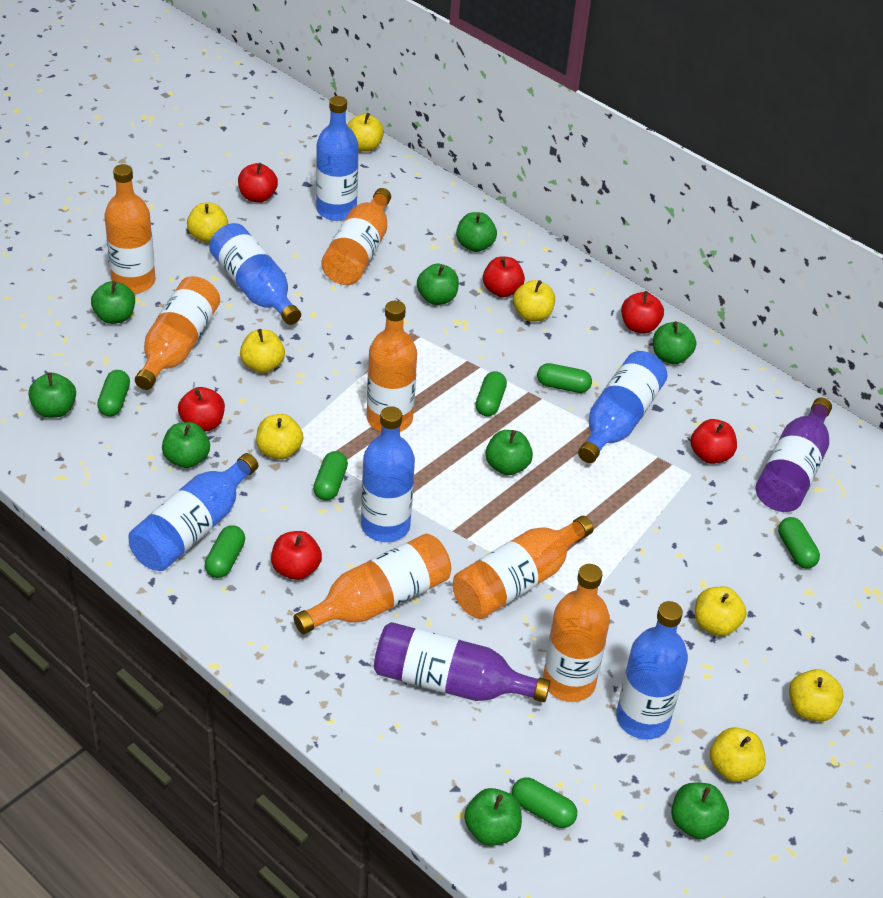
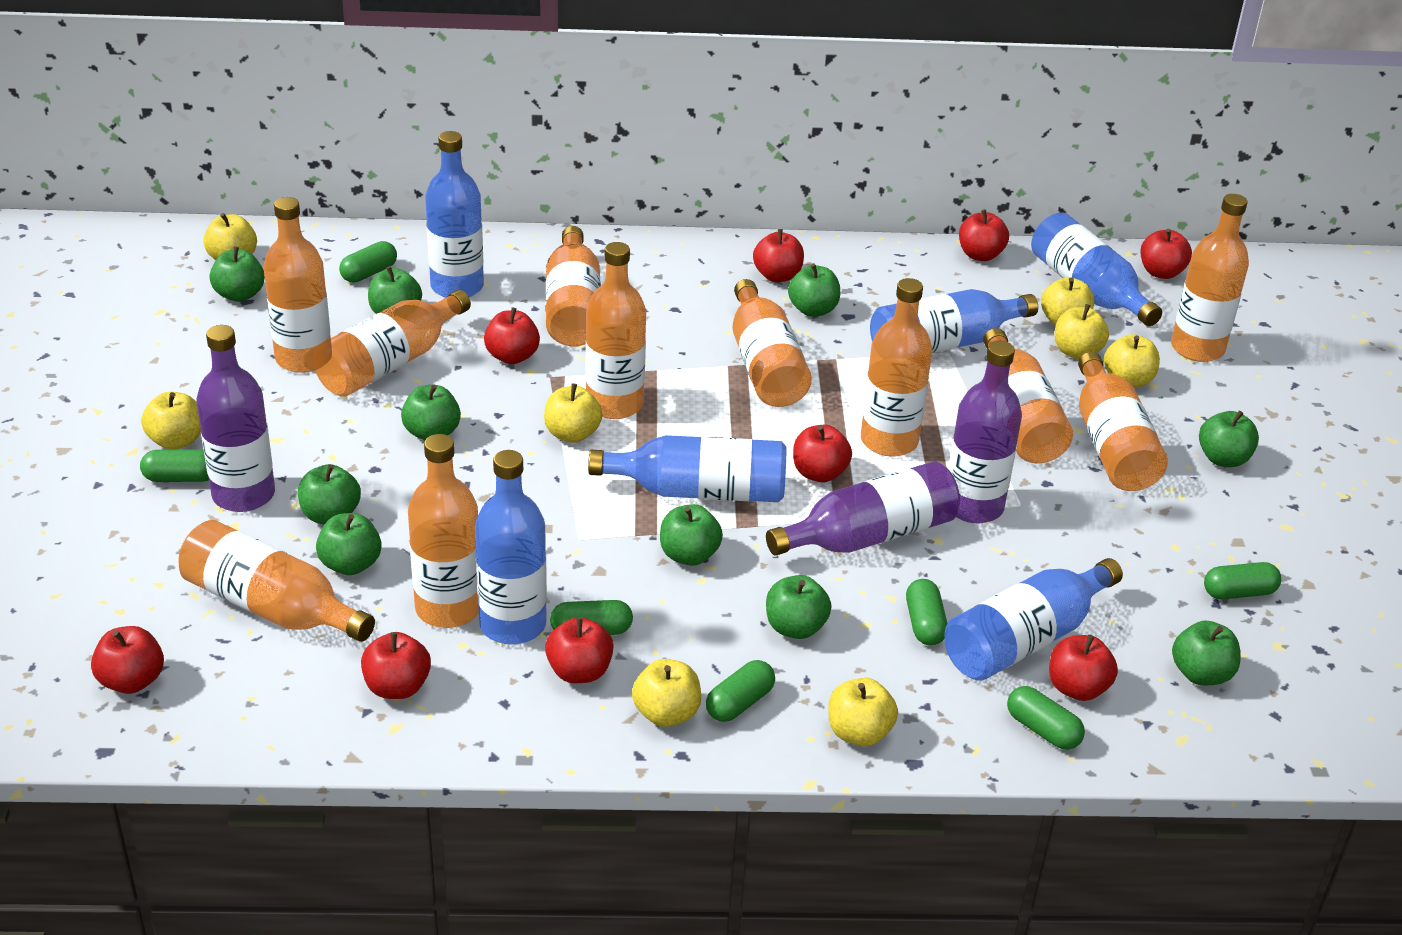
green apple: [28,372,76,418] [91,281,135,324] [162,422,210,468] [417,264,459,305] [456,212,497,252] [464,788,522,846] [486,430,533,475] [653,321,697,364] [671,782,729,839] = 9 -> [209,246,265,302] [298,464,361,524] [316,513,382,575] [368,266,422,314] [401,385,461,440] [660,504,723,566] [766,575,832,639] [788,264,840,317] [1172,621,1241,685] [1199,411,1259,467] = 10
orange bottle: [105,164,155,294] [135,276,220,390] [293,534,451,634] [321,188,391,285] [367,301,417,432] [453,516,594,619] [543,564,610,702] = 7 -> [179,520,375,642] [264,197,331,373] [313,290,471,397] [408,434,479,628] [546,226,601,346] [586,242,646,419] [733,279,812,407] [861,278,932,457] [983,328,1073,463] [1078,352,1168,491] [1171,194,1249,362] = 11
purple bottle: [374,622,550,702] [756,397,832,512] = 2 -> [196,325,275,512] [766,461,960,556] [948,341,1022,523] = 3
red apple: [178,387,225,432] [238,163,278,203] [271,531,322,580] [483,256,525,297] [621,291,664,334] [690,419,737,464] = 6 -> [91,626,164,694] [361,632,431,699] [484,307,540,364] [545,617,614,683] [753,229,804,282] [793,425,852,482] [959,209,1009,261] [1049,635,1118,701] [1141,229,1192,279] = 9

